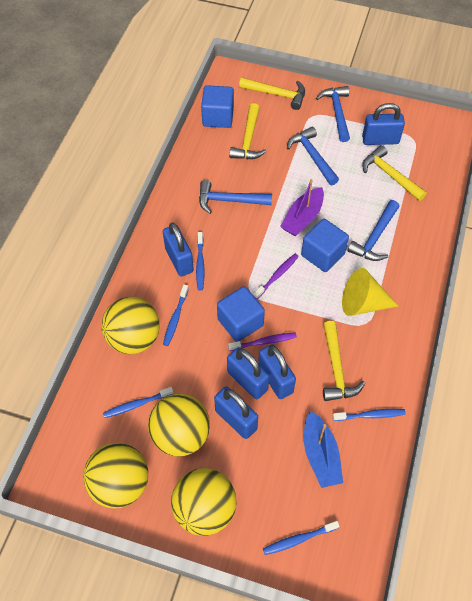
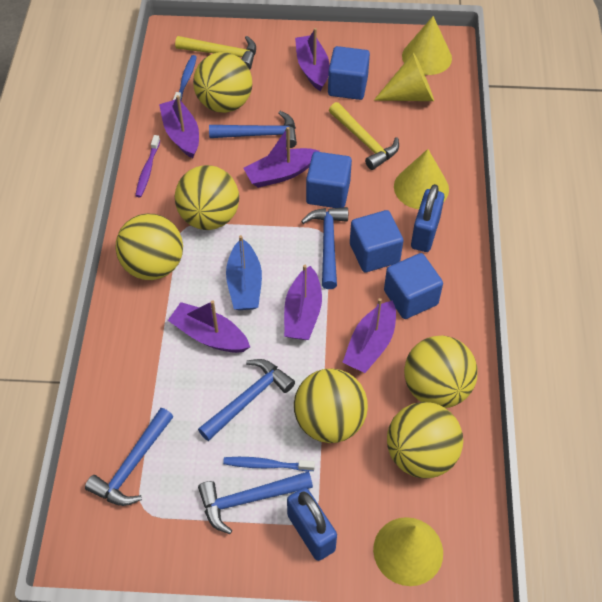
blue cube: [201,85,234,128] [217,286,265,342] [301,219,349,272] = 3 -> [306,152,352,208] [328,46,370,100] [350,210,403,272] [384,253,443,319] = 4
blue hammer: [199,180,272,214] [287,127,339,185] [316,86,350,142] [348,200,400,261] = 4 -> [85,408,174,506] [198,359,295,441] [198,471,313,534] [209,111,297,148] [301,207,348,289] = 5
blue padlock: [163,222,194,277] [214,386,258,439] [227,347,269,400] [258,344,296,399] [362,103,405,145] = 5 -> [287,487,337,561] [411,184,444,252] = 2
blue toothbrush: [103,387,174,418] [163,285,189,346] [196,232,205,290] [263,521,339,555] [333,409,406,421] = 5 -> [173,55,197,100] [223,457,315,471] = 2
purple boat: [280,179,324,236] = 1 -> [159,95,199,158] [168,300,250,353] [243,127,319,188] [284,265,322,340] [295,28,329,91] [342,298,396,373] = 6
purple toothbrush: [228,333,297,351] [254,254,299,299] = 2 -> [135,135,160,197] = 1
yellow ball: [83,443,148,509] [101,297,160,354] [148,394,210,457] [171,468,237,536] = 4 -> [115,214,183,280] [175,165,239,230] [193,52,252,113] [294,368,368,443] [387,402,463,478] [404,336,478,408] = 6
yellow cone: [342,268,399,316] = 1 -> [373,517,443,586] [374,53,434,101] [394,149,449,209] [402,16,452,75] = 4
yellow hammer: [229,103,266,159] [239,78,305,110] [323,321,365,401] [362,145,427,201] = 4 -> [175,36,256,70] [329,102,399,170] = 2

